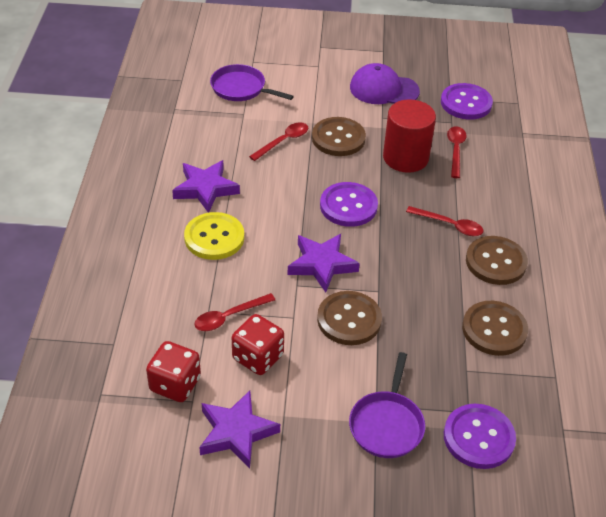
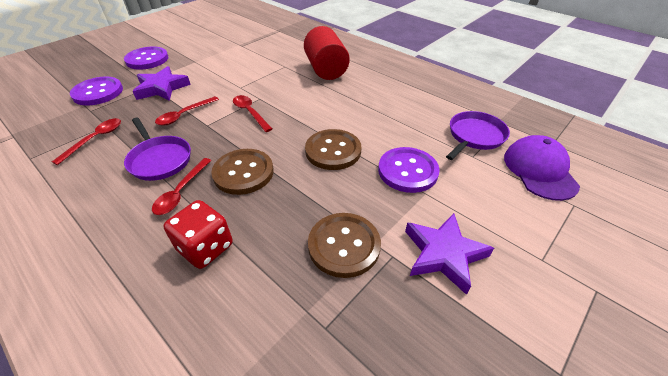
brown button: [312,117,366,156] [317,291,382,345] [462,301,528,356] [466,236,528,285] = 4 -> [211,149,273,195] [305,129,361,170] [308,213,381,278] = 3
purple star: [172,160,240,213] [199,390,280,469] [287,234,360,292] = 3 -> [133,66,191,101] [405,213,494,295] = 2
red dice: [146,341,201,402] [232,314,284,375] = 2 -> [163,200,233,269] = 1
yellow button: [184,212,244,260] = 1 -> none = 0

